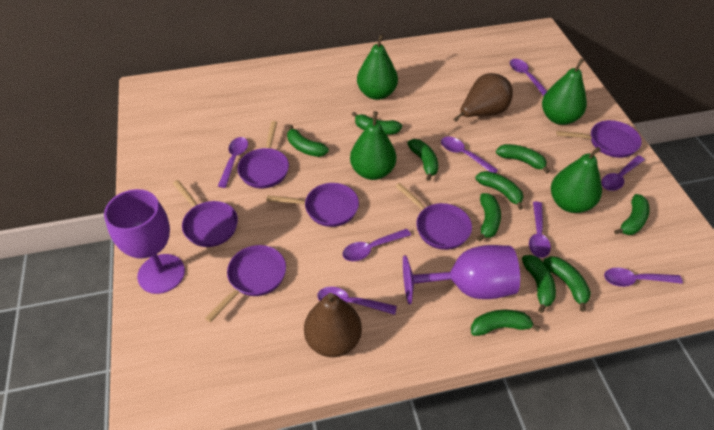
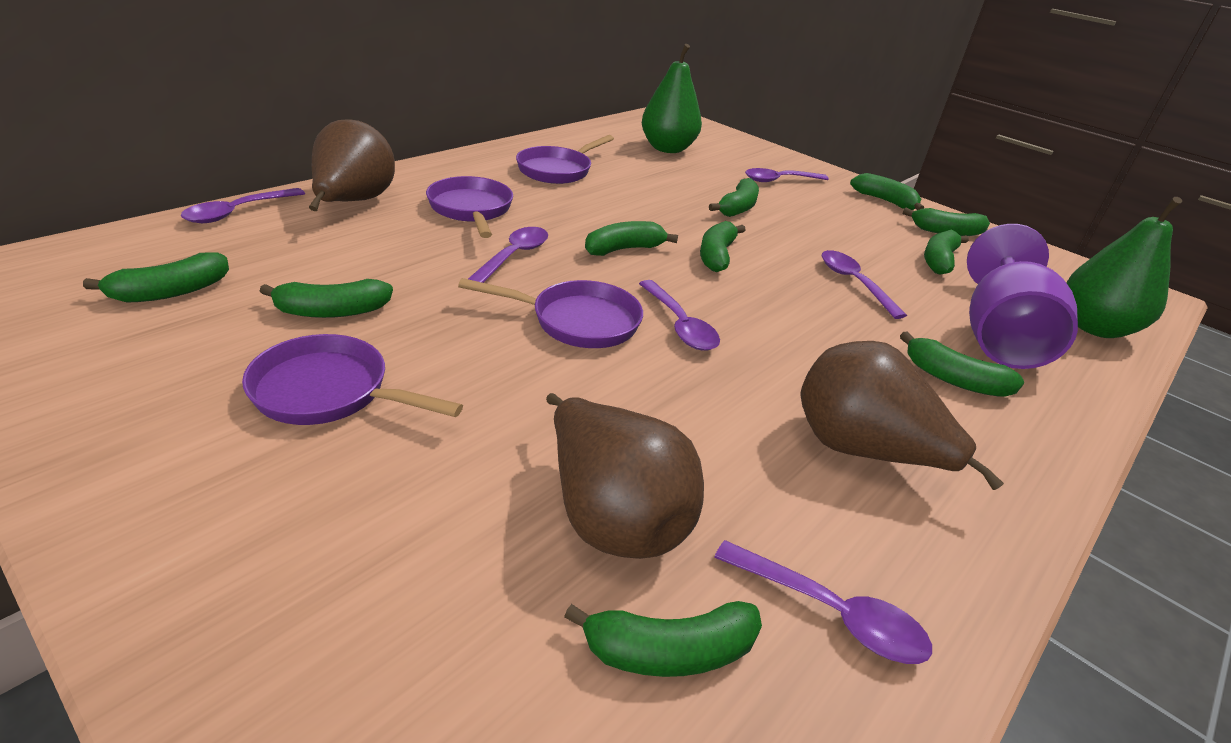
brown pear: [304,293,362,357] [453,73,513,122] = 2 -> [309,119,395,211] [546,393,704,559] [801,341,1004,490] = 3
green pear: [350,111,396,180] [357,34,398,100] [542,58,587,125] [551,147,602,213] = 4 -> [642,44,702,153] [1066,197,1182,338] = 2
purple goblet: [104,189,185,294] [403,245,520,304] = 2 -> [967,224,1078,369] = 1
purple pan: [173,180,238,247] [205,245,286,322] [238,121,289,188] [266,183,359,227] [395,183,472,250] [556,120,642,158] = 6 -> [242,334,463,425] [426,176,513,238] [458,278,643,348] [516,135,614,184] = 4
purple spoon: [218,137,248,188] [317,287,397,315] [342,229,411,261] [441,137,498,173] [510,59,547,96] [529,201,551,258] [601,155,645,191] [604,268,683,287] = 8 -> [181,188,305,223] [468,227,548,283] [639,280,720,351] [714,540,932,664] [745,168,829,182] [822,250,907,319] = 6

